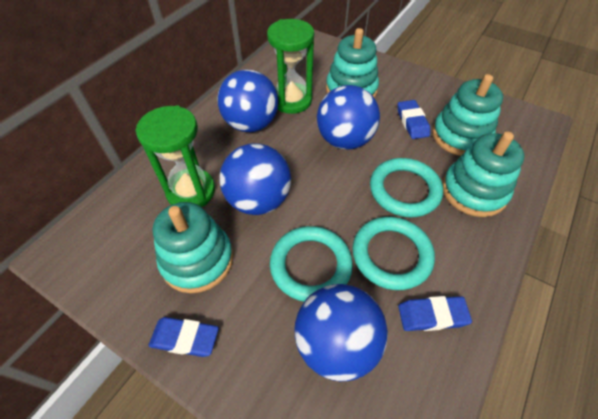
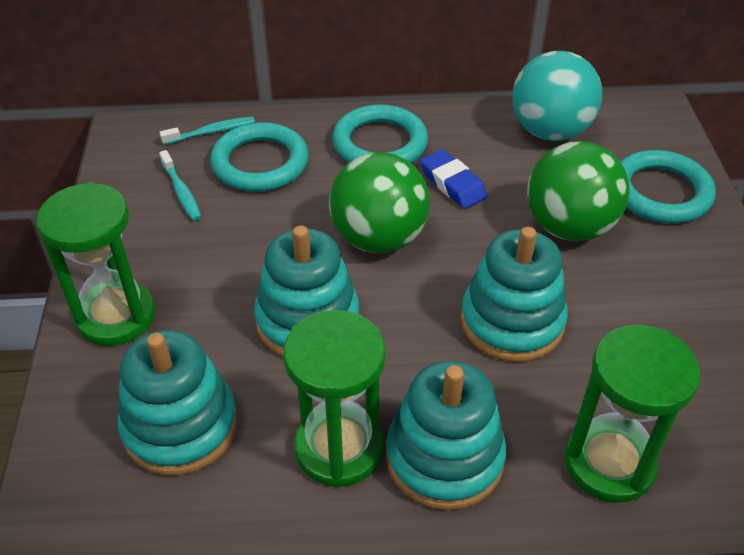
blue ball: [217,70,279,132] [219,143,291,215] [295,284,388,381] [317,85,380,150] = 4 -> none = 0
blue eraser: [149,317,219,357] [398,100,430,139] [398,296,472,331] = 3 -> [420,149,487,209] = 1
green ball: none = 0 -> [329,152,430,253] [527,141,629,241] = 2
green hourglass: [135,106,215,207] [267,19,314,114] = 2 -> [36,182,155,346] [283,310,386,488] [565,325,700,503] = 3
turquoise ball: none = 0 -> [512,51,602,141] = 1
turquoise toothbrush: none = 0 -> [159,116,255,145] [159,150,201,221] = 2

